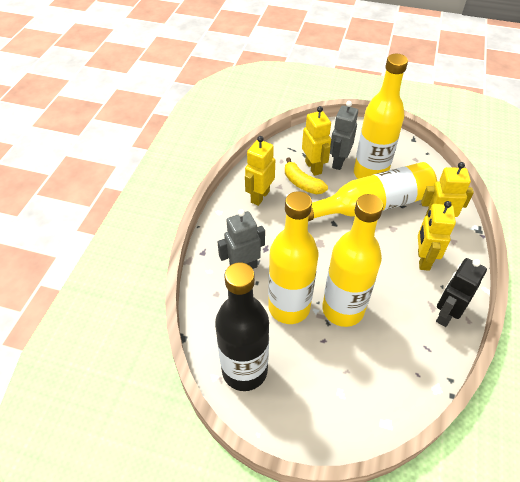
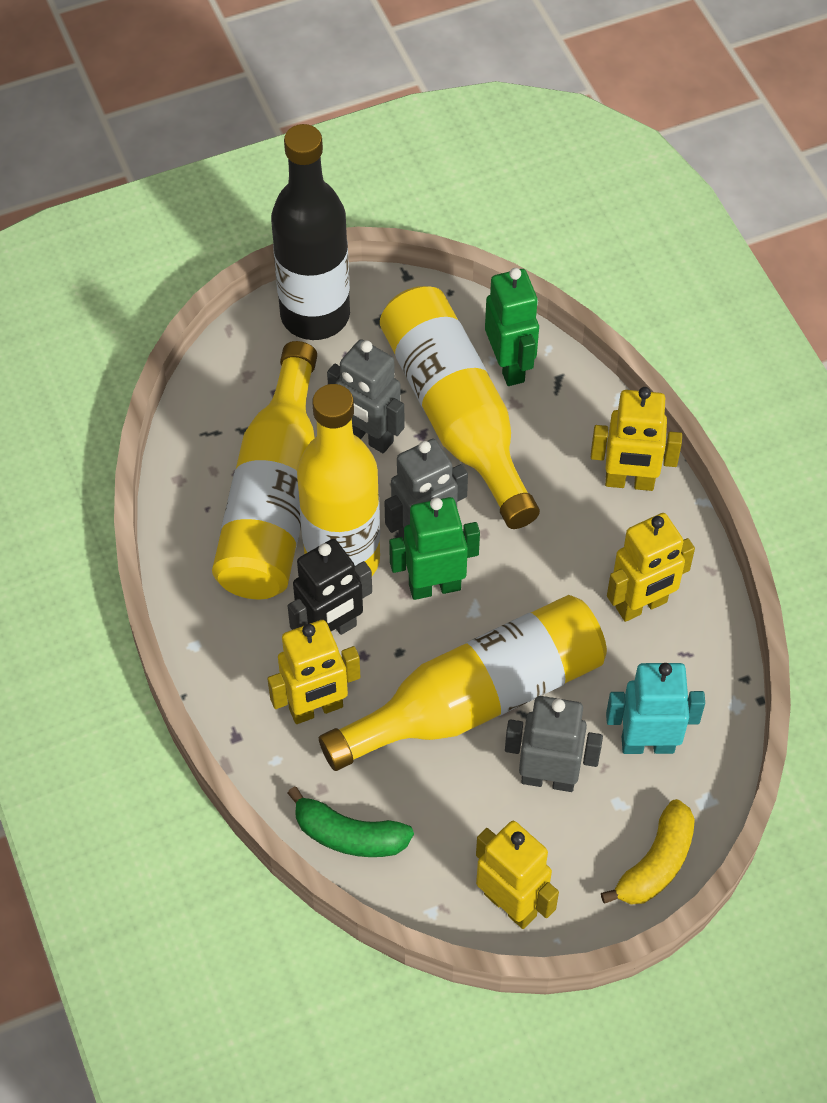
green banana: none = 0 -> [288,787,414,857] = 1
green robot: none = 0 -> [389,497,480,600] [485,268,539,386] = 2
grey robot: [217,209,265,269] [330,101,358,170] = 2 -> [327,339,404,453] [384,439,468,538] [505,696,603,792] = 3
turquoise robot: none = 0 -> [606,663,705,754] = 1

